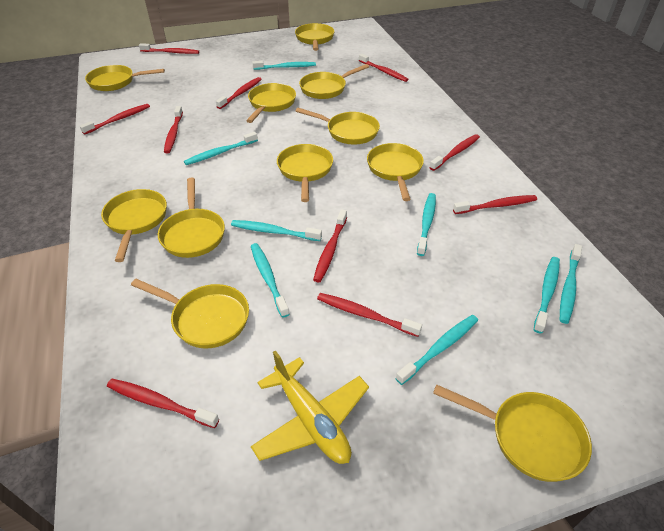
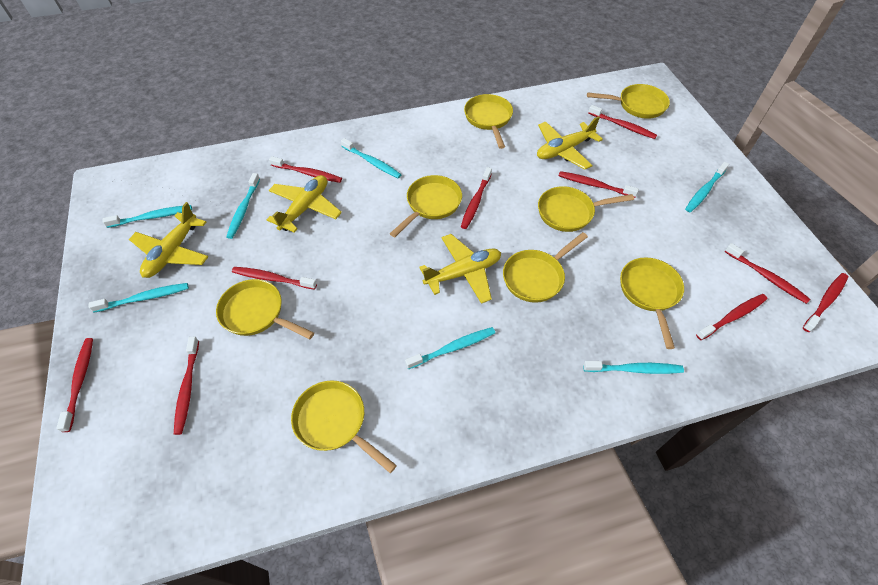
turquoise toothbrush: [184,132,258,165] [231,220,322,241] [251,243,289,318] [252,61,316,70] [395,315,478,385] [417,193,436,256] [534,257,560,333] [560,244,582,324] = 8 -> [89,283,189,312] [102,205,192,228] [226,173,260,239] [341,138,401,178] [405,327,495,369] [583,361,684,374] [685,162,729,212] = 7
yellow pan: [85,65,165,91] [101,189,167,262] [131,279,249,348] [158,178,225,258] [246,83,296,123] [277,144,333,202] [295,23,334,51] [296,108,380,145] [299,64,369,99] [367,143,424,201] [433,384,592,482] = 11 -> [216,279,314,339] [291,380,397,473] [390,175,462,237] [464,94,513,149] [503,232,588,303] [538,186,634,232] [587,84,670,119] [620,258,684,349] = 8
yellow plane: [251,350,369,464] = 1 -> [129,202,208,278] [267,175,342,233] [419,234,501,304] [537,116,603,170] = 4

